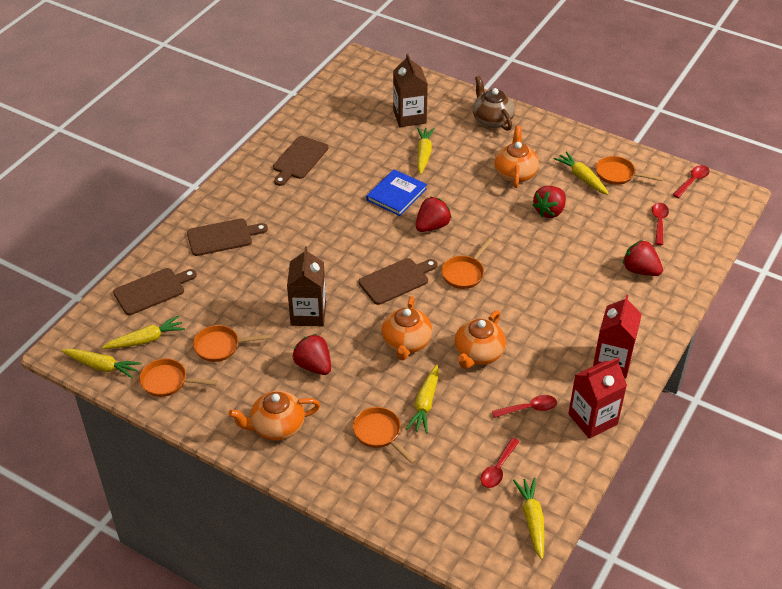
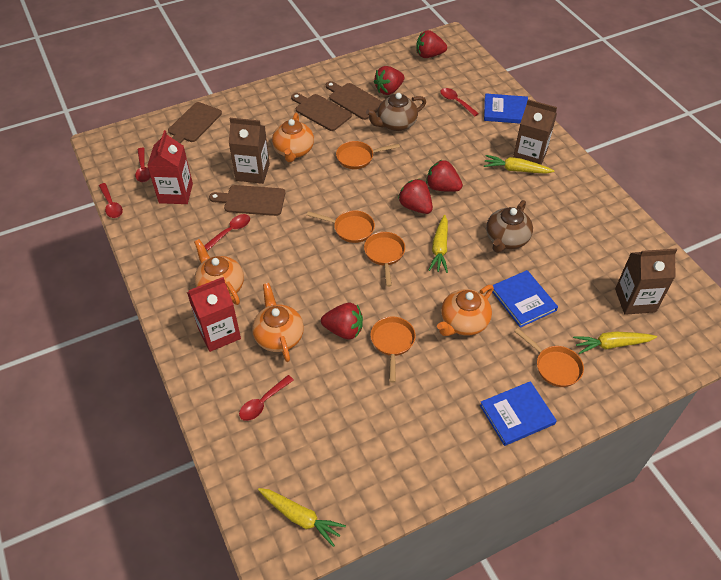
blue book: [366,169,427,216] = 1 -> [480,381,557,446] [484,93,528,124] [492,270,558,328] = 3
brown carton: [287,247,326,326] [393,54,428,127] = 2 -> [229,118,270,184] [513,99,557,165] [615,248,677,315] = 3
brown teapot: [473,76,515,131] = 1 -> [366,93,426,131] [486,200,533,253] = 2
red spoon: [481,438,520,488] [492,395,557,418] [652,203,669,245] [673,165,710,198] = 4 -> [99,183,123,218] [135,148,151,182] [204,214,250,250] [239,375,294,421] [440,88,479,116] = 5
red strawberry: [292,334,331,375] [416,197,451,232] [533,186,566,218] [623,240,663,276] = 4 -> [321,303,363,340] [374,66,404,95] [398,179,433,214] [416,30,447,58] [426,160,463,192] = 5
yellow carrot: [61,349,141,379] [102,316,185,349] [406,365,439,433] [417,127,434,175] [513,477,545,560] [554,151,609,195] = 6 -> [258,488,346,547] [428,215,448,273] [484,155,555,174] [573,331,657,354] = 4

